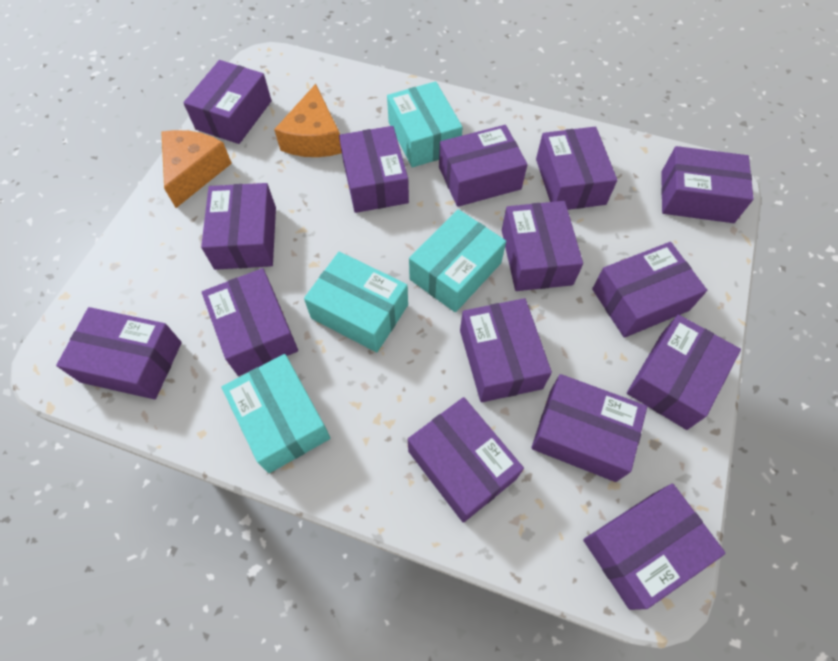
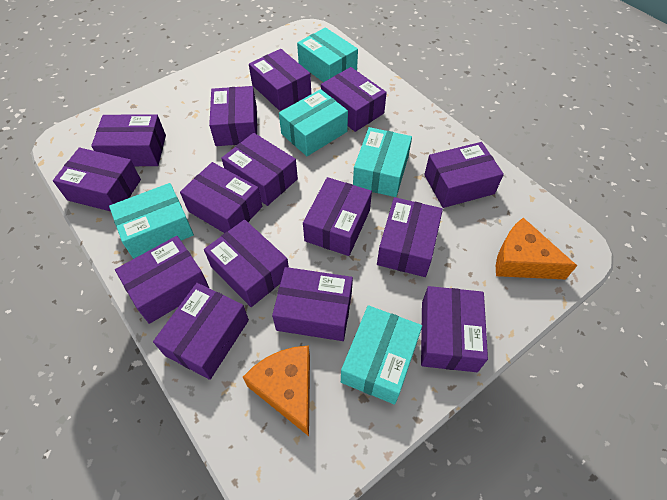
turquoise box: [222,354,330,473] [304,252,408,352] [387,81,463,168] [409,209,506,312] = 4 -> [109,183,194,259] [279,89,348,156] [297,27,358,82] [341,305,422,404] [353,127,412,197] = 5

